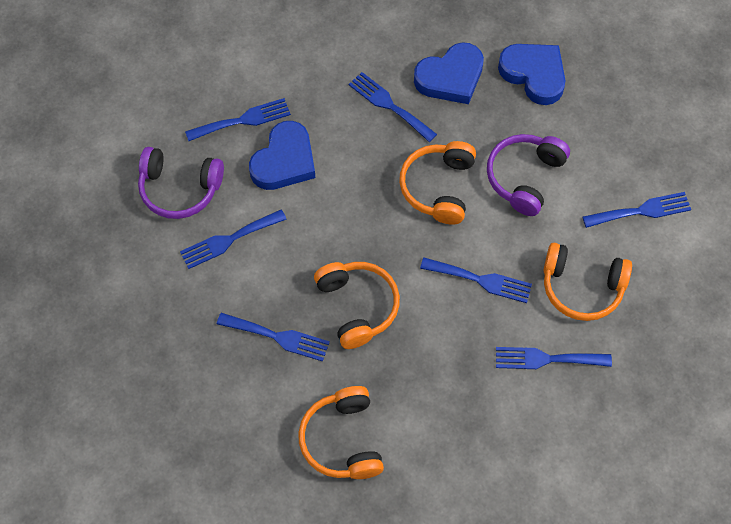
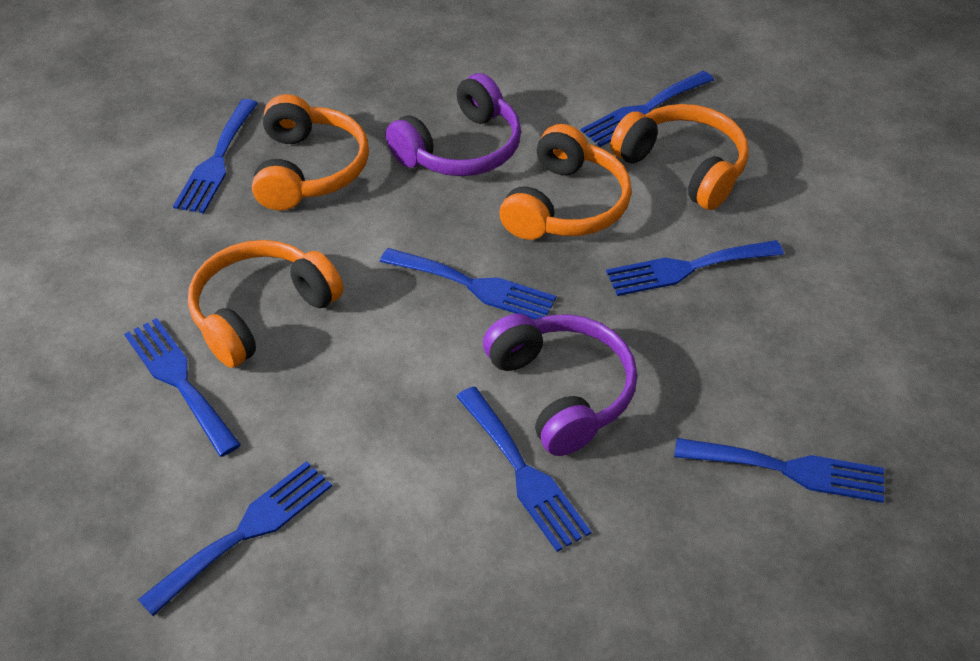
blue fork: [180,209,287,269] [185,98,291,141] [217,313,330,361] [349,72,437,142] [420,257,532,303] [496,347,612,369] [583,192,691,228] = 7 -> [124,318,241,457] [138,461,332,616] [173,99,258,213] [380,248,556,319] [456,387,591,552] [581,71,714,147] [606,240,784,296] [674,438,884,503] = 8
blue heart: [249,121,315,190] [414,42,484,104] [498,44,565,105] = 3 -> none = 0

